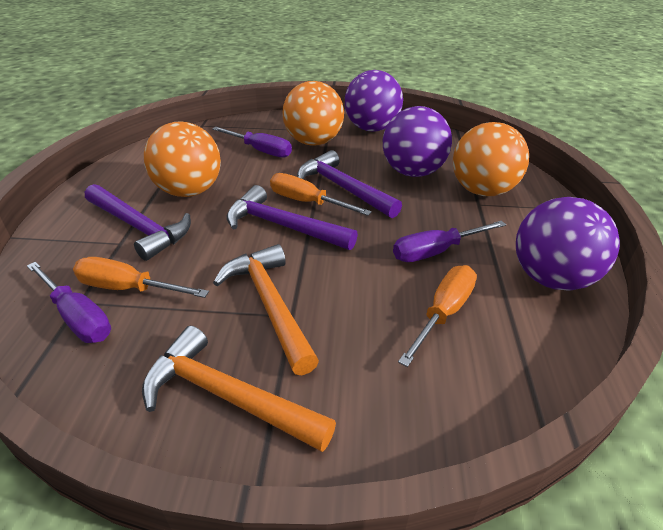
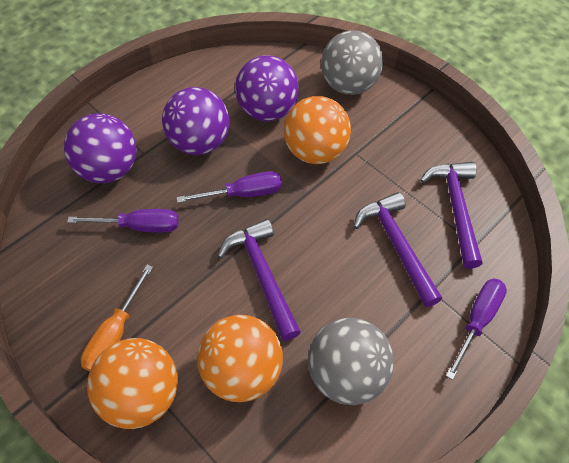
grey ball: none = 0 -> [308,318,394,405] [321,30,383,95] = 2
orange hammer: [142,326,336,452] [213,244,319,375] = 2 -> none = 0
orange screwdriver: [73,257,209,298] [270,173,372,216] [398,265,477,367] = 3 -> [81,265,153,372] = 1

